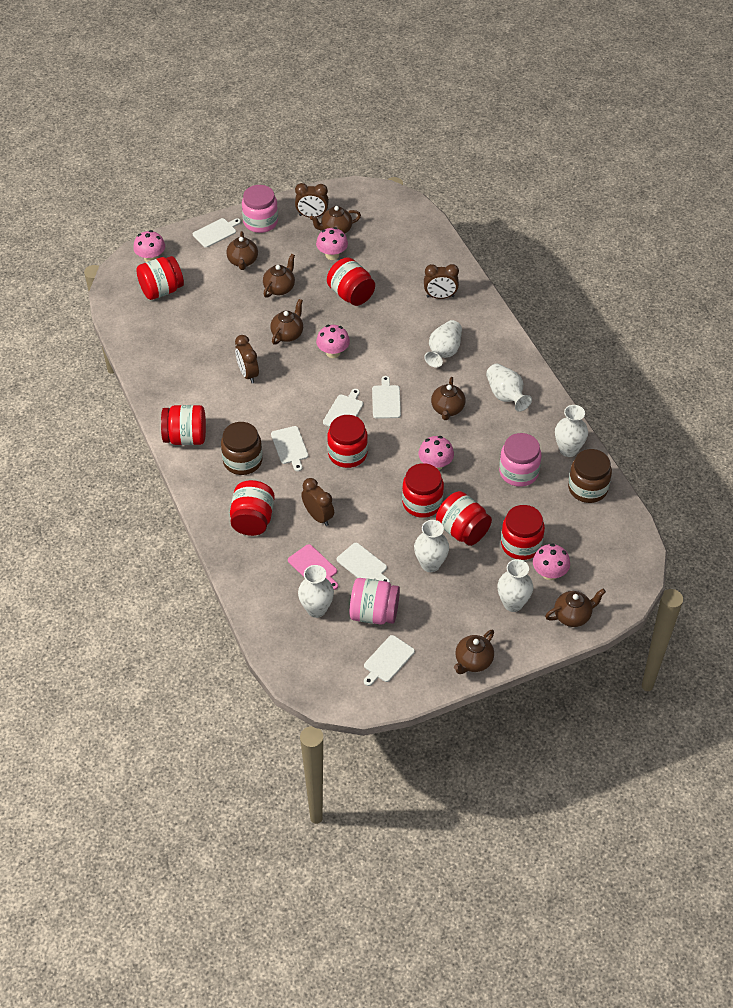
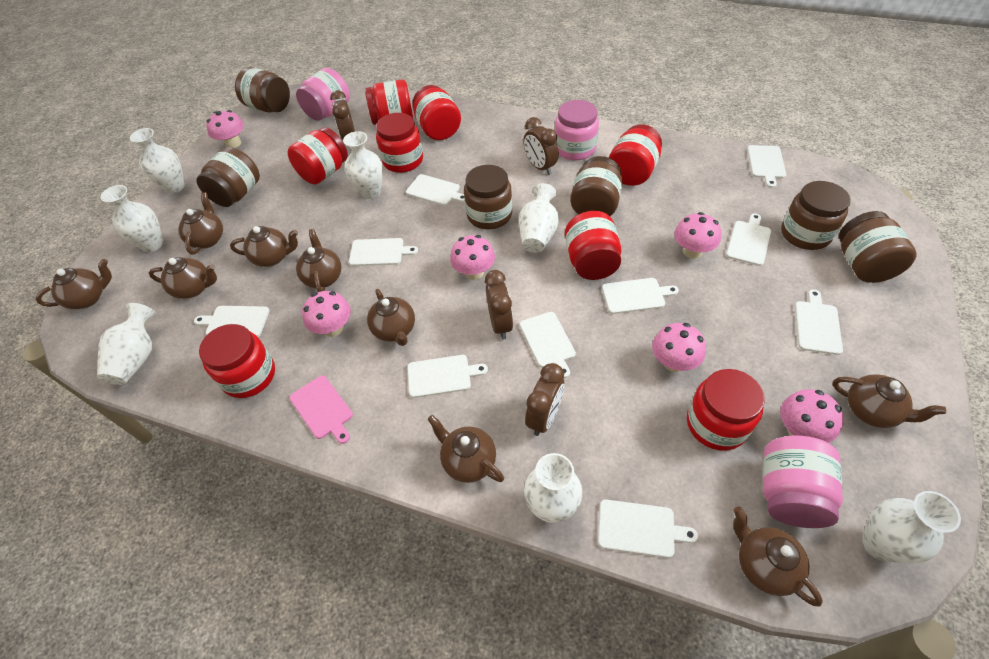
brown jar: [221,422,263,475] [568,449,612,503] = 2 -> [197,147,260,207] [235,67,290,112] [464,165,512,230] [570,156,623,216] [781,181,851,250] [839,211,917,283] = 6
brown teapot: [226,231,258,270] [263,254,295,298] [270,299,303,345] [310,206,361,234] [431,377,465,420] [454,630,494,674] [545,589,606,627] = 7 -> [36,259,112,309] [149,257,217,299] [178,192,223,255] [230,226,298,267] [296,229,341,292] [367,289,415,346] [428,415,504,483] [733,507,823,606] [833,374,946,428] = 9
pink mushroom: [133,230,165,262] [316,227,348,260] [316,325,350,358] [419,436,454,470] [533,543,570,580] = 5 -> [206,110,244,148] [302,291,351,337] [450,235,495,280] [652,323,706,372] [674,212,721,259] [780,389,844,443] = 6
white cutting board: [193,218,241,248] [271,426,308,472] [323,389,364,427] [336,543,390,583] [364,635,415,686] [372,376,401,419] = 6 -> [194,306,270,337] [349,238,418,266] [406,174,465,206] [407,355,488,398] [520,312,576,378] [598,500,698,558] [602,278,679,314] [726,213,771,266] [747,145,786,188] [795,289,843,355] = 10
white vase: [298,565,334,618] [414,520,449,572] [424,320,462,367] [486,364,532,412] [497,559,533,612] [555,405,588,457] = 6 -> [97,303,156,385] [100,185,163,252] [130,128,185,193] [343,131,383,199] [519,183,559,253] [524,453,583,523] [862,491,961,564] = 7

